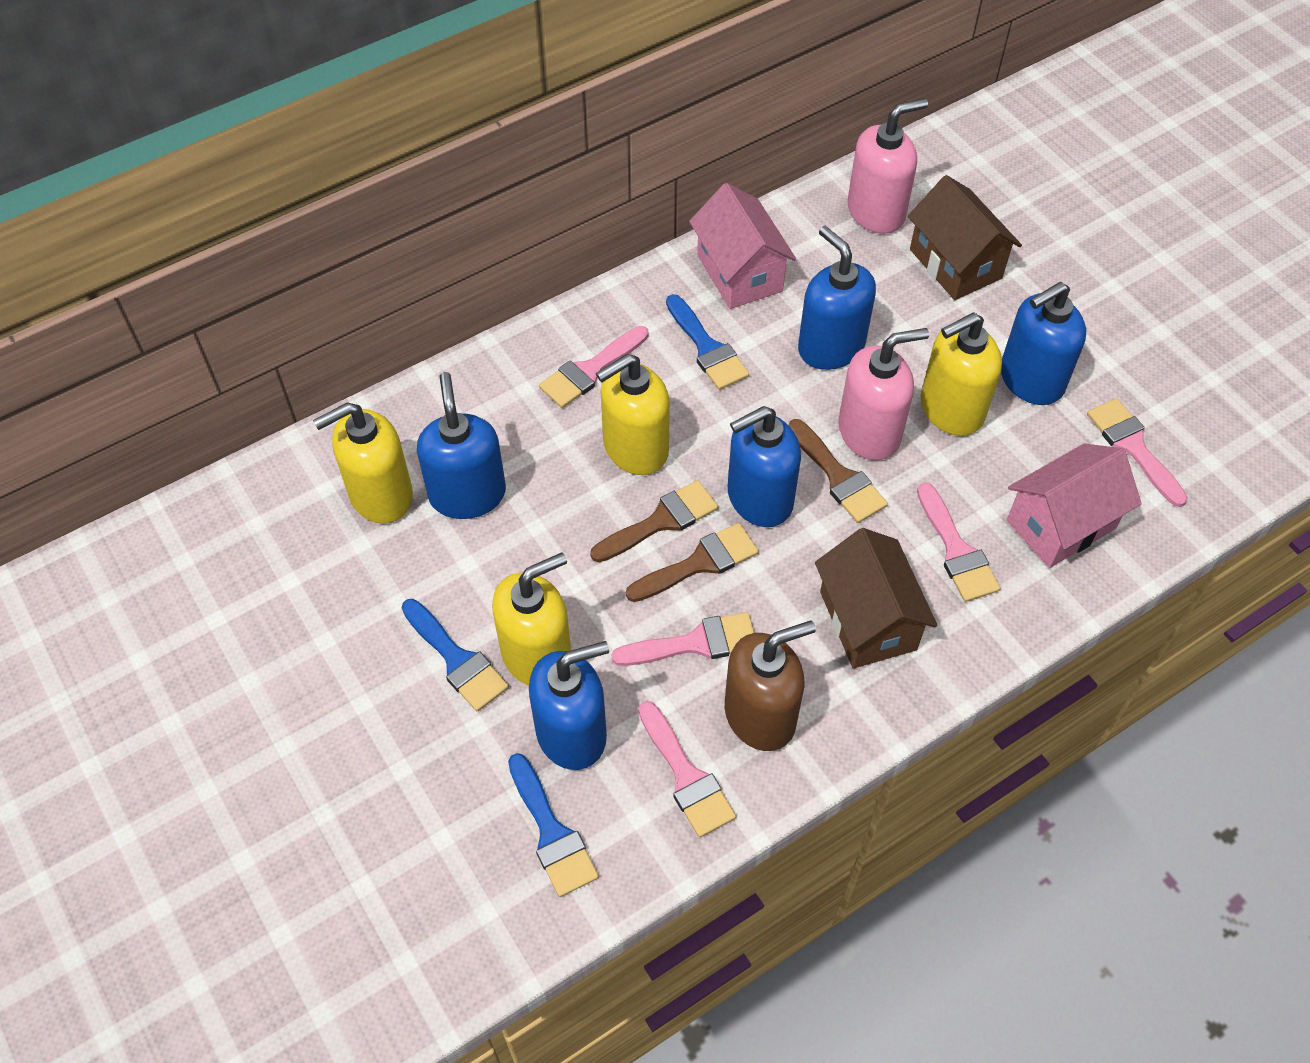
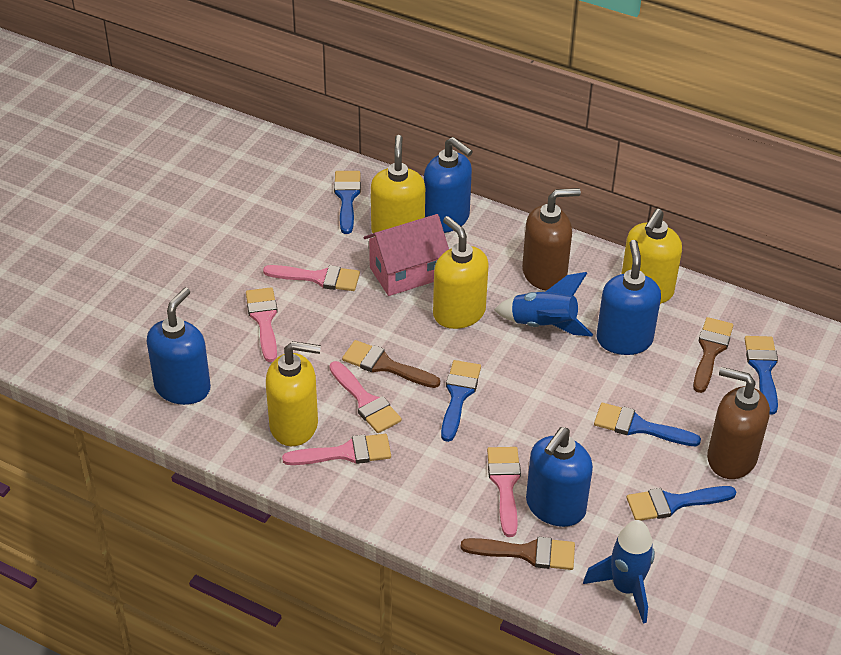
blue brush: [401,599,509,711] [508,753,599,897] [666,294,749,390] = 3 -> [334,171,361,234] [441,360,481,442] [594,403,701,446] [627,486,736,521] [744,336,778,415] = 5
blue rocket: none = 0 -> [494,272,593,337] [583,520,655,624] = 2
blue soap dispenser: [417,372,506,519] [529,641,609,770] [728,406,801,527] [798,226,876,370] [1001,282,1086,405] = 5 -> [147,288,211,405] [424,137,473,233] [526,427,593,527] [596,240,661,355] = 4
brown house: [815,528,938,668] [908,175,1022,300] = 2 -> none = 0
brown soap dispenser: [725,620,816,751] = 1 -> [522,188,581,290] [707,367,770,479] = 2
pink house: [689,183,796,309] [1007,444,1142,568] = 2 -> [364,214,449,296] = 1
pink soap dispenser: [838,328,929,460] [847,98,928,234] = 2 -> none = 0

